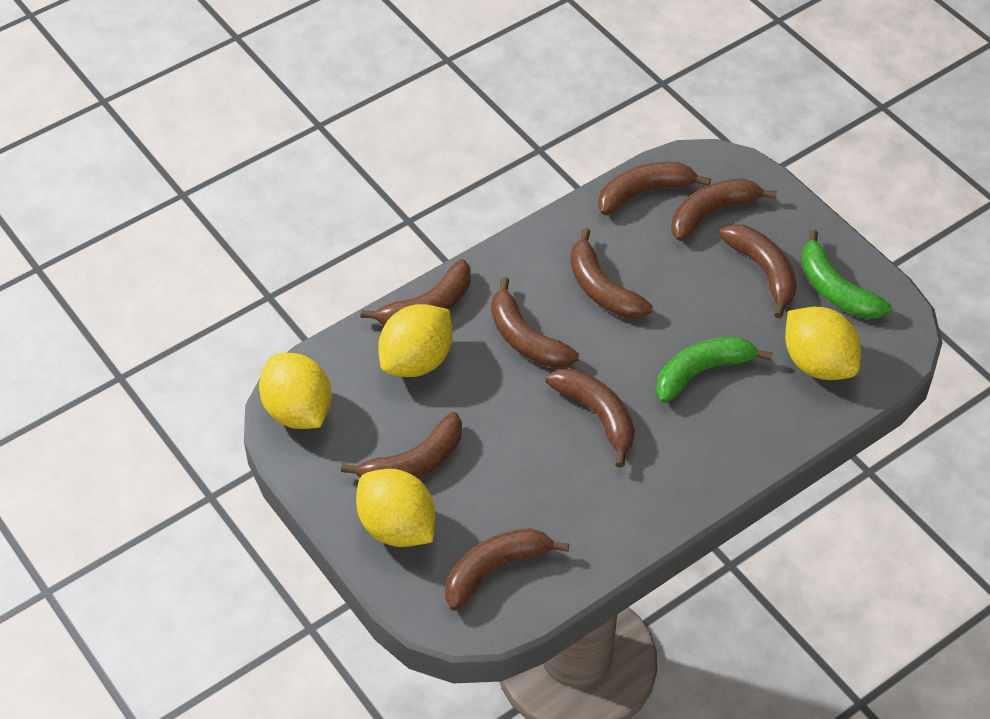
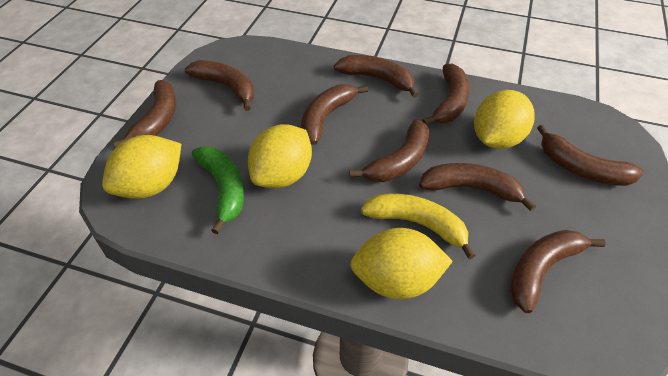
green banana: [656,337,773,403] [801,229,891,319] = 2 -> [192,146,244,234] = 1
yellow banana: none = 0 -> [361,193,476,260] = 1

